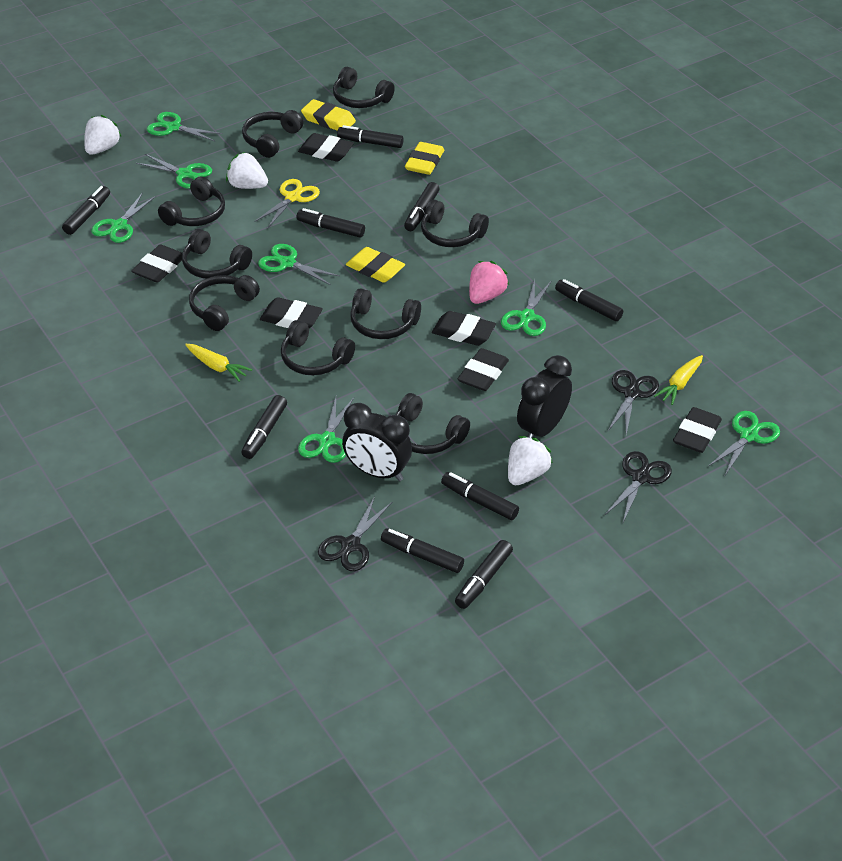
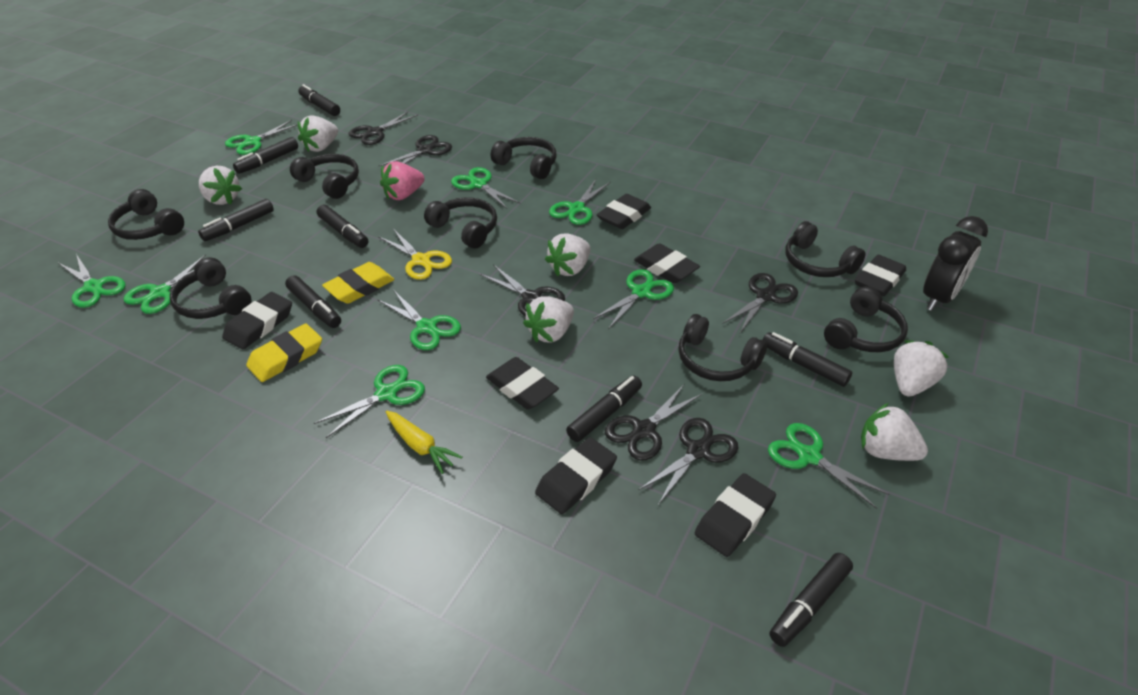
black clock: [342,403,412,481] [517,355,572,438] = 2 -> [923,216,988,311] = 1
black eraser: [131,245,182,283] [260,297,323,328] [298,133,354,162] [432,311,496,346] [458,348,509,391] [673,407,722,453] = 6 -> [222,292,292,349] [486,357,559,410] [535,437,617,514] [597,194,651,229] [634,243,700,284] [695,473,776,557] [855,255,906,296] = 7
black headphones: [158,176,225,226] [182,229,252,279] [189,275,260,331] [242,110,304,158] [281,320,355,376] [333,67,395,108] [350,288,421,339] [395,393,470,454] [421,199,489,247] = 9 -> [108,189,184,240] [170,257,252,319] [290,154,359,199] [424,197,497,249] [491,137,557,179] [678,314,767,381] [785,221,866,277] [824,286,908,352] = 8
black marker: [62,186,110,235] [241,395,287,459] [297,208,365,237] [337,125,403,148] [381,528,464,573] [404,182,439,231] [441,472,519,520] [455,540,513,609] [555,279,623,321] = 9 -> [198,199,274,241] [233,137,298,174] [285,275,341,328] [298,84,340,116] [317,205,368,248] [566,376,642,442] [763,332,852,387] [769,553,853,647] = 8
black scissors: [318,496,392,571] [605,451,672,522] [608,370,659,435] = 3 -> [348,111,418,145] [379,135,452,166] [479,264,565,317] [605,383,702,461] [638,418,738,505] [722,273,798,333] = 6
green scissors: [91,192,156,243] [136,154,212,189] [147,112,223,142] [258,244,339,285] [298,398,354,463] [501,279,551,336] [708,411,780,475] = 7 -> [58,254,126,308] [123,254,206,314] [225,120,298,155] [314,365,425,438] [378,291,461,350] [451,167,521,209] [549,179,611,225] [593,269,674,329] [768,423,889,509] = 9
white strawberry: [84,115,122,155] [226,152,268,189] [508,436,553,485] = 3 -> [199,166,242,205] [298,115,338,152] [523,296,574,343] [545,233,590,277] [861,403,928,461] [894,340,949,396] = 6
yellow carrot: [185,344,252,382] [654,355,703,405] = 2 -> [386,411,462,474] = 1
yellow eraser: [301,99,356,131] [346,247,405,283] [405,142,444,175] = 3 -> [246,324,322,382] [322,262,394,304] = 2

